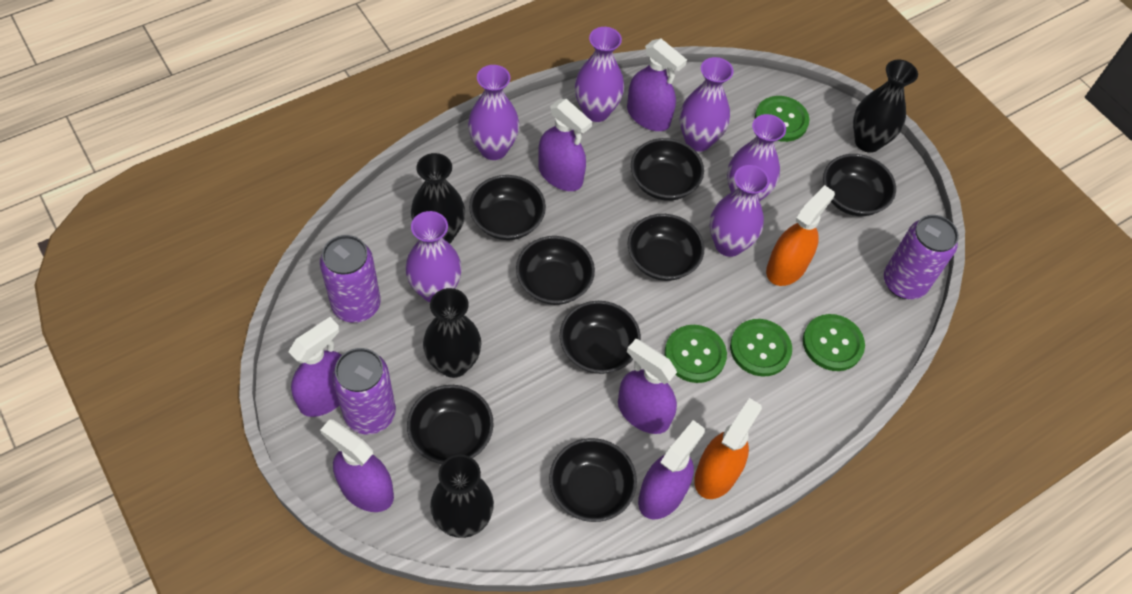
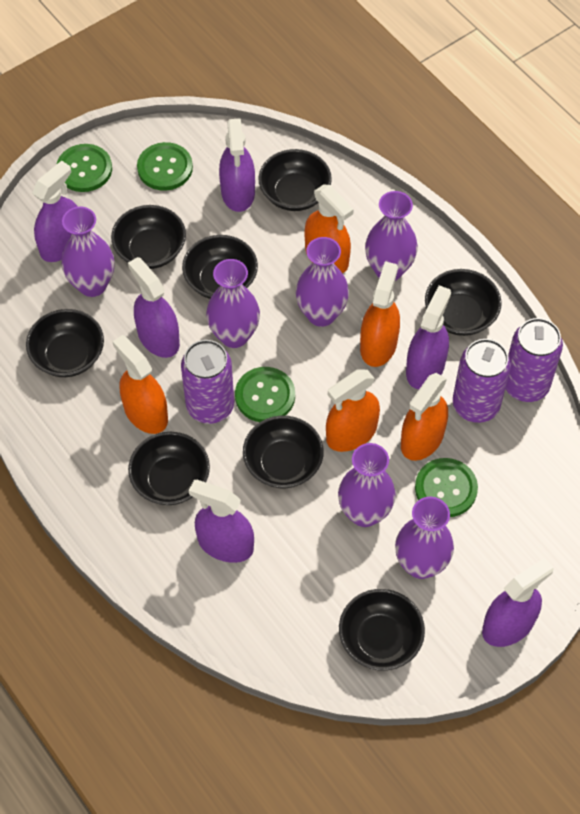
black vase: [411,153,465,244] [423,288,481,378] [430,455,494,538] [853,60,918,153] = 4 -> none = 0
orange spray bottle: [694,398,762,499] [766,185,835,286] = 2 -> [112,335,168,434] [305,185,354,273] [326,370,380,452] [360,261,400,367] [401,373,448,461] = 5

